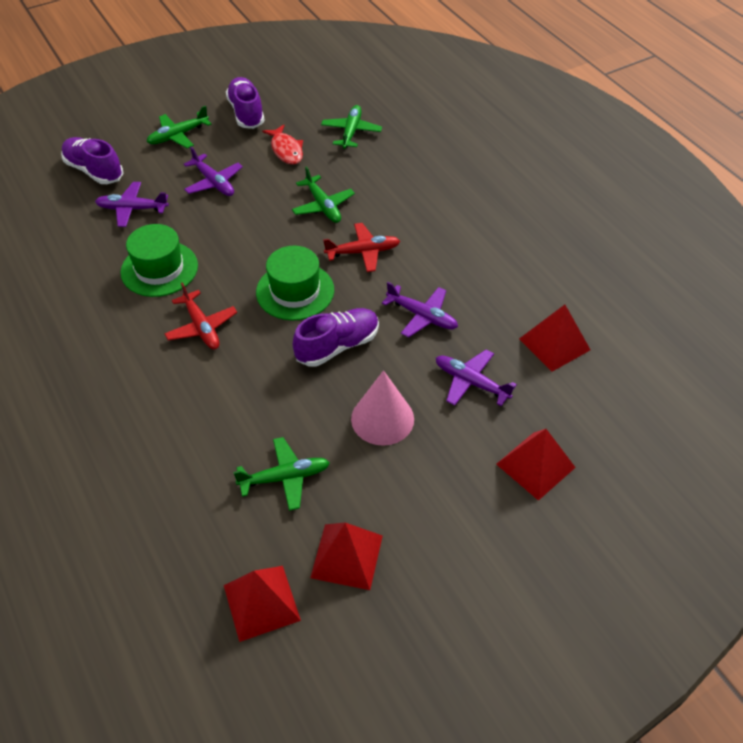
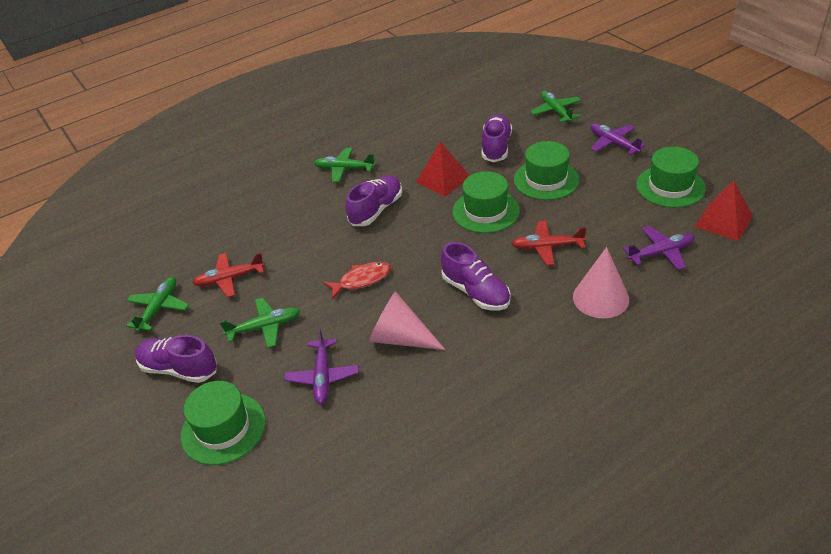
green hat: [121,224,198,297] [256,246,334,321] = 2 -> [180,381,265,465] [452,171,520,233] [514,141,579,200] [636,147,706,208] = 4
pink cone: [351,370,414,446] = 1 -> [369,291,446,350] [573,247,629,318] = 2
purple plane: [95,182,169,227] [183,147,243,196] [382,282,458,338] [436,350,517,406] = 4 -> [284,328,359,404] [591,123,646,155] [623,226,695,270] = 3
purple shoe: [61,137,123,184] [226,77,265,129] [293,308,379,367] = 3 -> [135,335,217,383] [346,175,402,226] [441,242,511,311] [482,114,512,162] = 4
red pyramid: [224,566,301,642] [310,523,383,590] [496,429,576,501] [519,305,590,372] = 4 -> [416,141,470,197] [694,180,753,241] = 2

